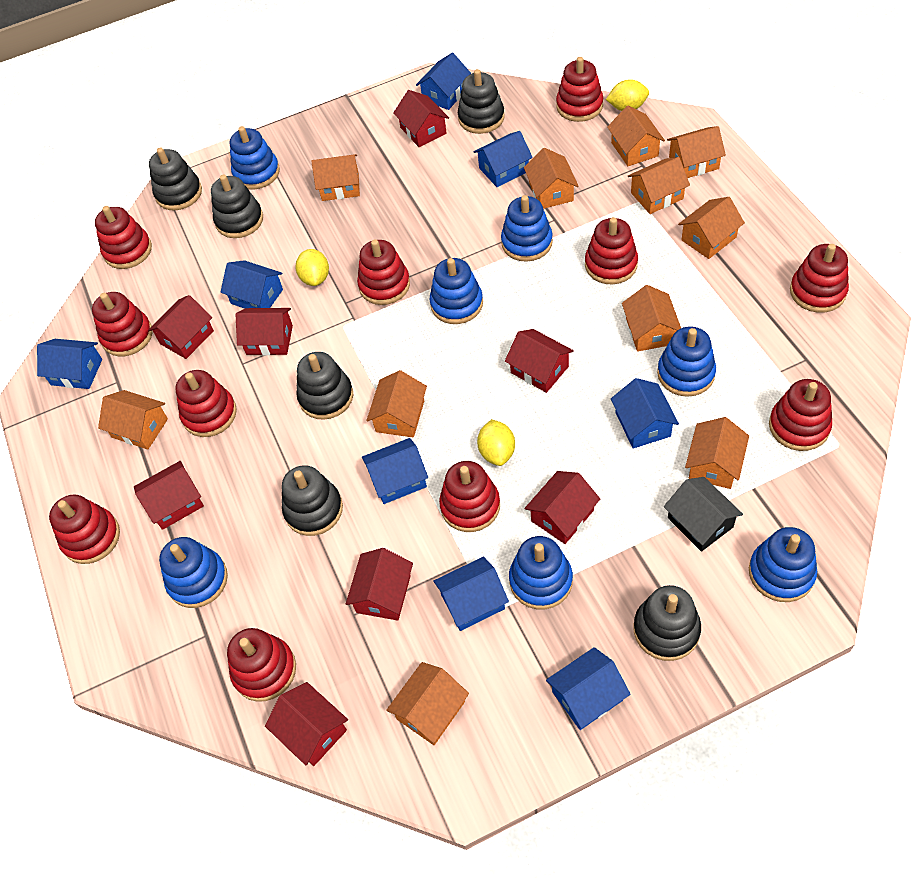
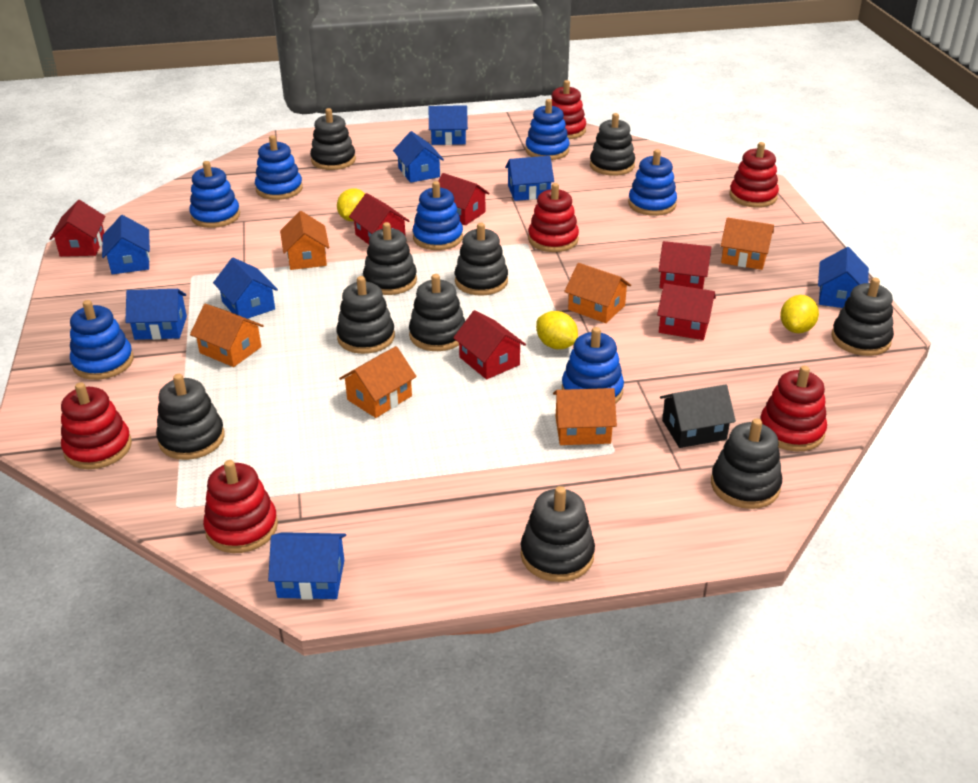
black stacking toy: [149,147,202,210] [211,174,263,238] [282,465,343,536] [296,352,353,420] [458,69,505,134] [633,585,701,661] = 6 -> [156,374,225,460] [310,108,356,170] [336,276,395,354] [363,222,417,295] [409,274,465,351] [455,223,508,296] [521,486,595,582] [590,113,635,176] [711,418,782,509] [831,278,894,356] = 10
orange house: [98,390,168,450] [311,154,360,201] [366,370,427,437] [386,662,469,745] [524,148,578,209] [607,106,665,166] [622,285,681,352] [628,157,690,214] [667,126,726,178] [678,197,745,259] [685,417,749,489] = 11 -> [190,304,264,367] [280,211,329,270] [339,346,417,418] [553,388,617,445] [564,263,631,323] [721,218,774,270] = 6
red house: [134,461,204,530] [148,295,214,359] [236,308,293,356] [265,682,348,766] [346,548,413,621] [393,90,449,147] [505,329,574,393] [524,471,600,544] = 8 -> [50,200,106,257] [349,193,409,245] [438,173,490,225] [453,310,526,380] [657,283,716,340] [658,241,711,289] = 6
red stacking toy: [49,495,120,564] [92,292,153,356] [95,206,152,269] [175,370,237,437] [227,628,296,702] [357,239,410,305] [439,461,500,532] [556,57,603,122] [585,217,638,285] [769,379,832,451] [790,244,849,313] = 11 -> [61,382,132,469] [203,460,278,553] [528,183,579,252] [551,80,586,139] [729,142,779,208] [760,366,827,451] = 6

